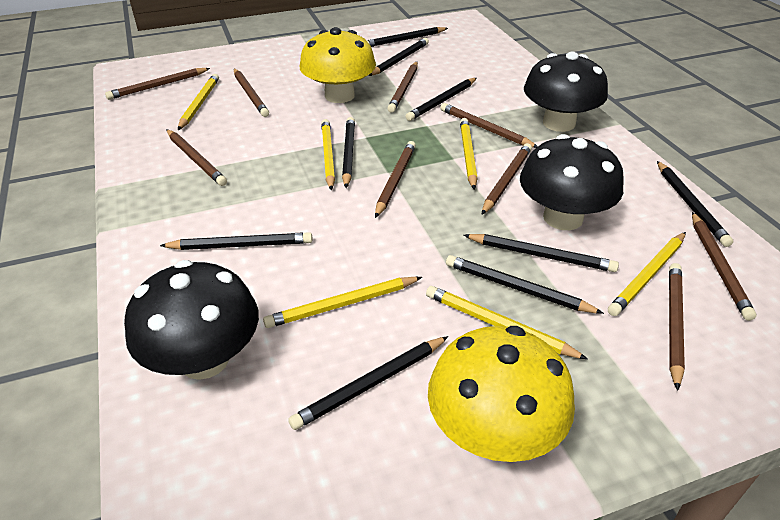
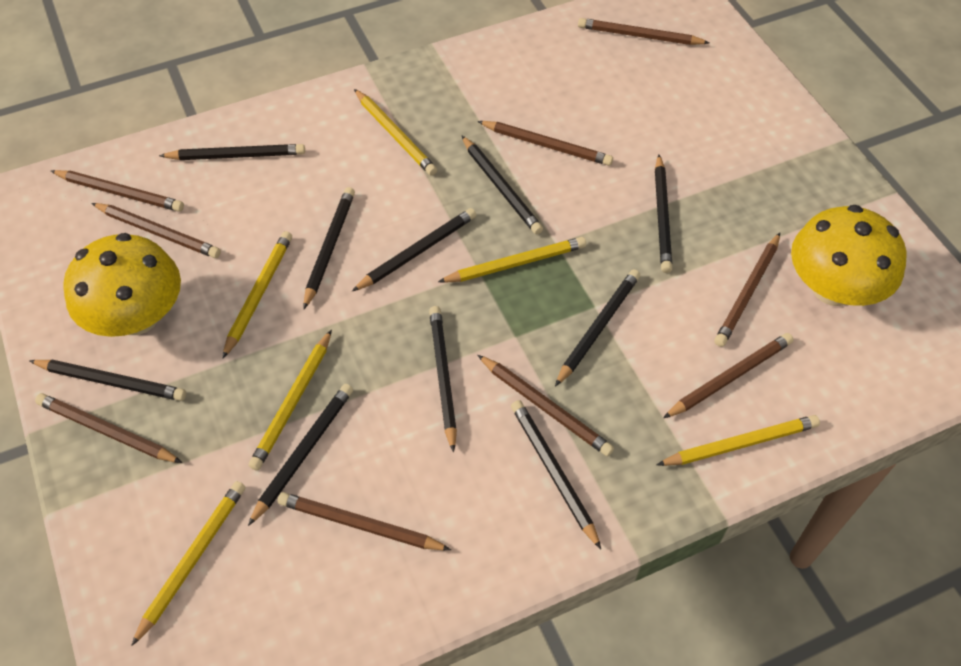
black mushroom: [124,260,259,380] [520,134,624,230] [524,51,608,132] = 3 -> none = 0
black pencil: [160,232,312,250] [288,336,448,430] [342,117,355,188] [366,27,448,47] [368,38,429,76] [406,78,477,121] [446,255,604,314] [464,234,619,272] [657,161,733,247] = 9 -> [29,360,186,401] [159,144,305,160] [248,384,353,526] [303,187,355,310] [352,208,476,291] [429,306,457,453] [461,135,543,234] [511,400,601,549] [555,269,640,387] [655,155,672,273] = 10

